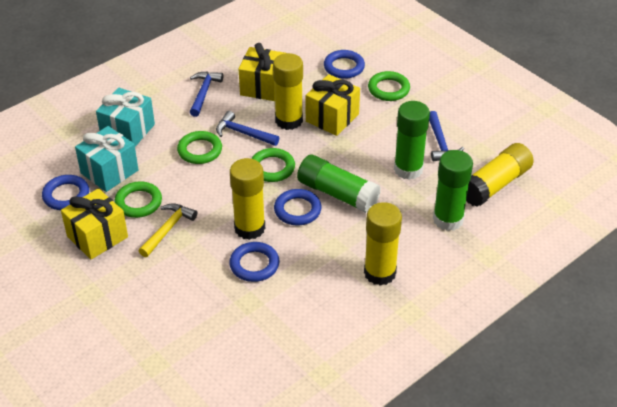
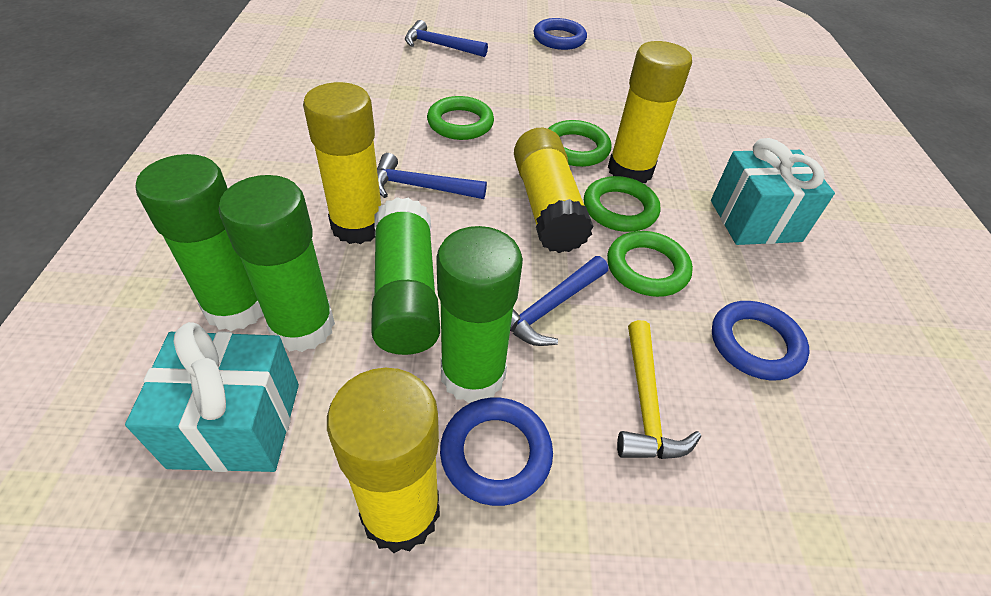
blue ring: [42,175,89,210] [229,242,279,282] [274,189,321,225] [324,50,365,79] = 4 -> [440,398,553,506] [534,18,587,50] [712,301,809,380] = 3
green glue stick: [297,155,381,213] [394,101,430,180] [433,150,473,231] = 3 -> [136,154,264,331] [218,175,335,352] [371,197,440,355] [436,226,523,403] = 4
yellow gift: [61,188,128,260] [239,43,285,101] [306,74,360,136] = 3 -> none = 0

